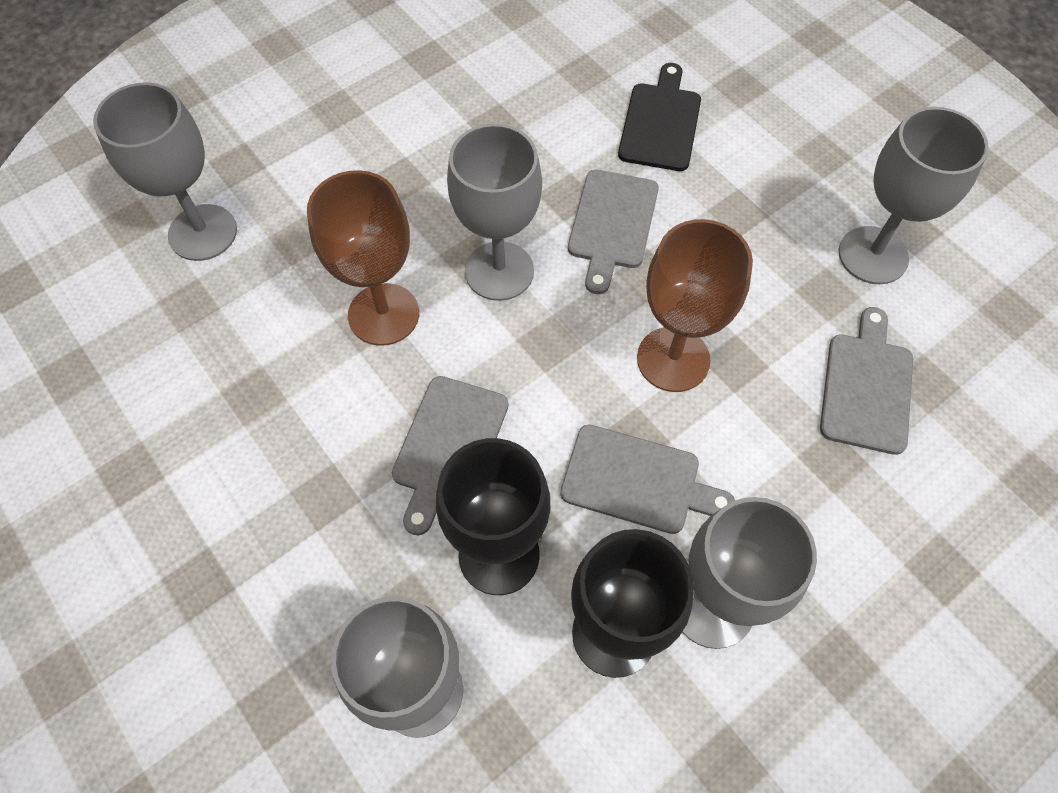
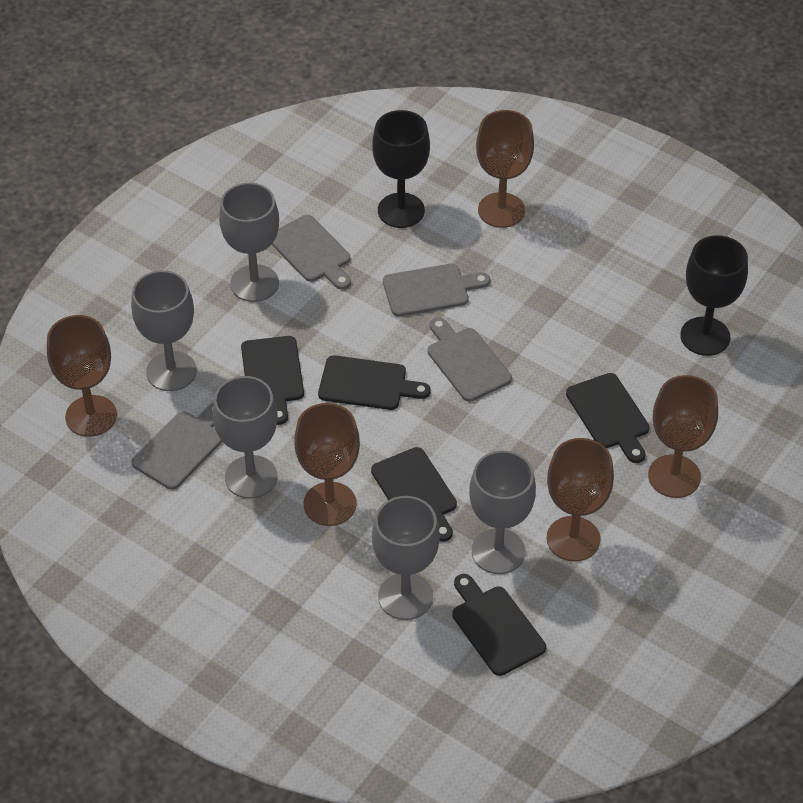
black cutting board: [618,63,701,171] = 1 -> [241,336,304,425] [318,355,430,410] [371,447,457,542] [452,574,546,676] [566,373,650,463] = 5
brown goblet: [307,170,419,346] [637,219,753,392] = 2 -> [47,315,117,437] [294,403,360,526] [476,110,534,228] [547,438,614,562] [648,375,718,498] = 5

